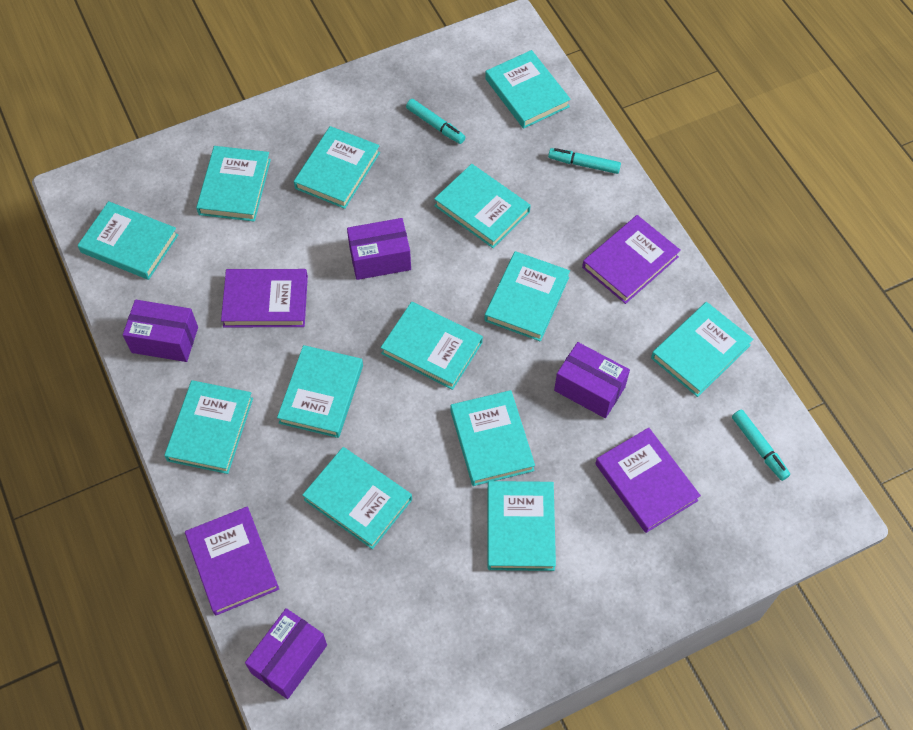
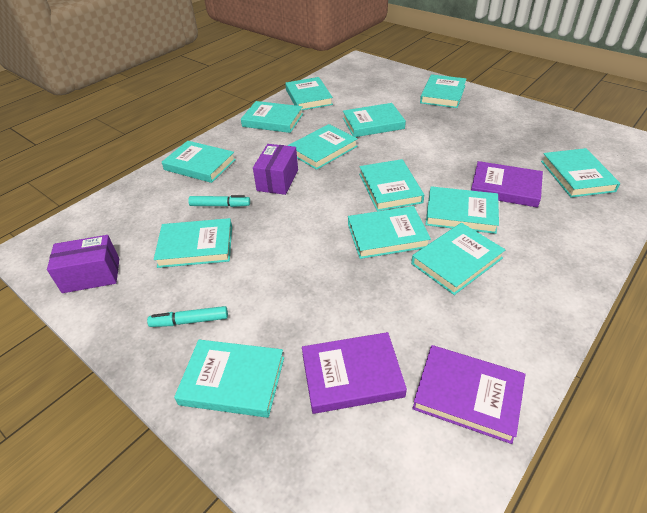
purple book: [185,506,279,615] [221,269,308,327] [582,215,681,304] [595,428,701,533] = 4 -> [302,332,407,414] [412,345,525,444] [471,161,543,208] = 3
purple box: [123,300,198,362] [245,608,327,699] [347,218,411,280] [554,342,630,418] = 4 -> [47,235,119,293] [253,144,298,195] = 2
turquoise marker: [406,99,465,144] [548,148,621,174] [732,409,790,481] = 3 -> [147,306,228,327] [188,195,250,207] = 2

